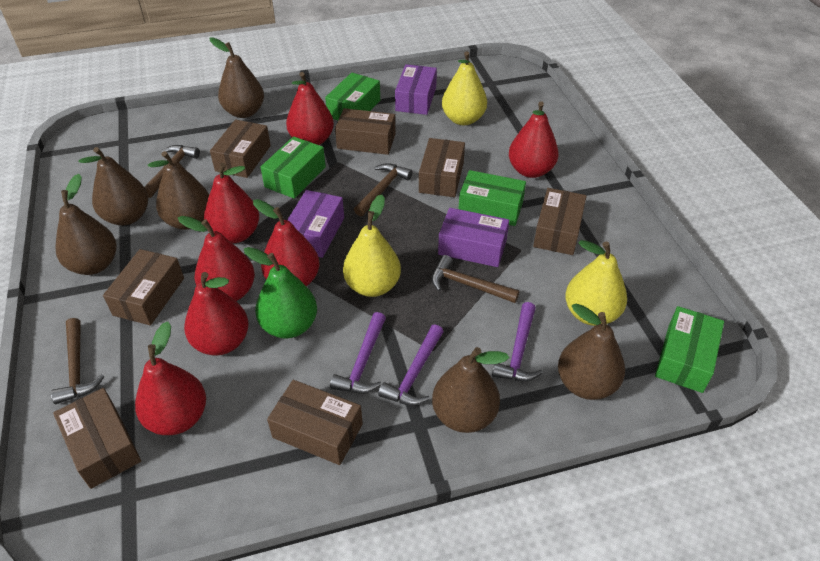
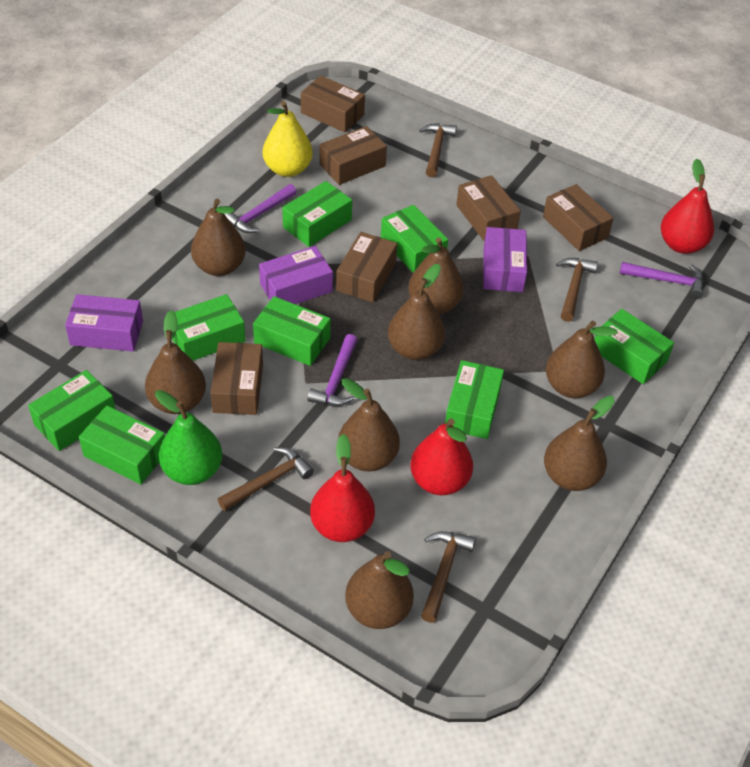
brown box: [53,388,141,489] [103,249,184,325] [210,119,271,178] [267,380,363,465] [335,108,396,155] [419,138,465,197] [533,188,587,255] = 7 -> [211,342,263,415] [301,76,365,133] [319,126,387,185] [336,232,397,303] [456,175,521,241] [543,184,614,251] = 6
brown pear: [56,174,117,275] [78,147,148,225] [148,151,209,230] [210,38,264,118] [432,347,509,433] [558,304,625,400] = 6 -> [145,310,206,414] [191,199,246,276] [338,378,400,472] [345,551,414,629] [388,264,445,360] [408,237,464,314] [544,396,615,491] [546,321,618,398] = 8
green box: [261,136,326,199] [325,72,380,120] [458,170,526,226] [655,306,724,393] = 4 -> [28,370,115,451] [79,405,165,484] [172,294,246,361] [253,296,331,366] [282,181,352,247] [381,205,448,273] [445,360,504,439] [594,309,674,384] = 8
red pear: [135,322,206,435] [178,216,255,301] [184,272,249,356] [204,163,259,243] [253,199,319,286] [286,72,334,145] [509,101,559,178] = 7 -> [310,434,375,542] [410,418,473,496] [661,159,714,254] = 3
yellow pear: [343,195,401,297] [442,51,487,125] [565,240,627,326] = 3 -> [263,101,313,177] = 1

